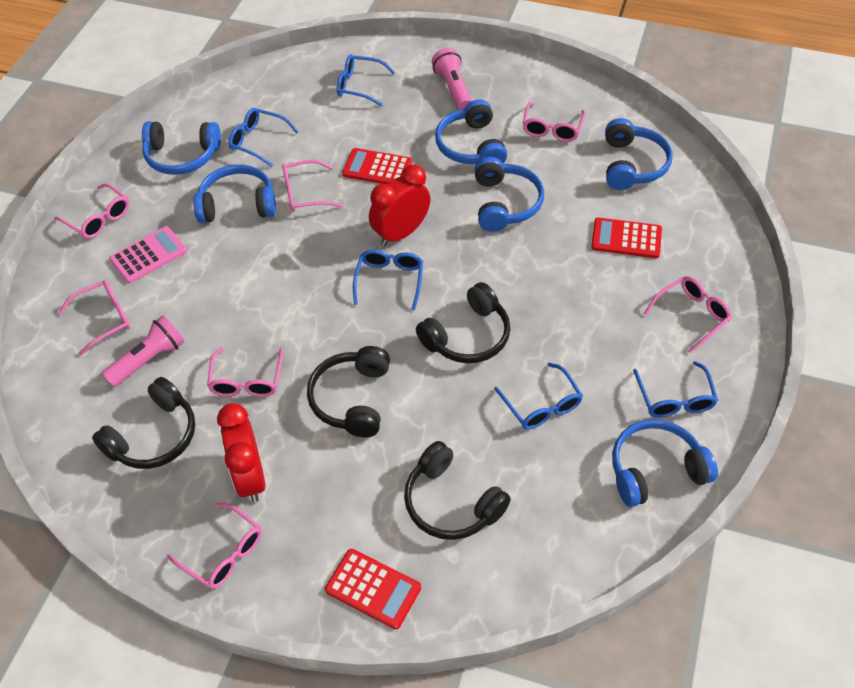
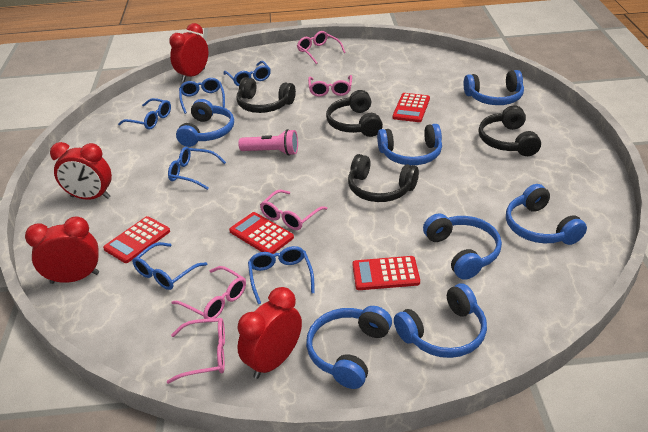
blue glasses: [228,108,298,167] [337,54,395,106] [353,250,423,310] [494,363,583,430] [633,361,718,418] = 5 -> [118,98,171,130] [132,242,207,290] [168,147,226,190] [179,78,225,114] [224,61,271,86] [248,246,315,304] = 6
blue headphones: [142,121,221,175] [193,164,276,223] [435,99,507,164] [474,157,544,232] [605,118,673,190] [612,419,718,507] = 6 -> [176,99,234,147] [306,306,392,389] [377,124,442,165] [394,283,487,358] [423,213,502,280] [464,70,524,105] [506,184,587,245] = 7
pink calculator: [109,227,187,283] = 1 -> none = 0
pink flashlight: [102,316,184,387] [432,48,472,110] = 2 -> [238,129,298,156] = 1
pink glasses: [55,183,129,239] [59,280,131,356] [167,503,262,589] [207,348,283,397] [282,160,343,212] [522,102,586,142] [644,276,732,353] = 7 -> [167,318,225,384] [172,266,246,319] [260,190,328,230] [297,31,346,64] [308,75,352,97] = 5
red calculator: [325,549,421,630] [342,148,412,184] [591,217,662,258] = 3 -> [103,216,170,263] [229,212,294,254] [352,256,420,290] [392,93,430,122] = 4
red clock: [217,403,265,502] [369,165,430,246] = 2 -> [25,216,99,284] [50,142,112,200] [169,23,208,82] [237,287,302,379] = 4

